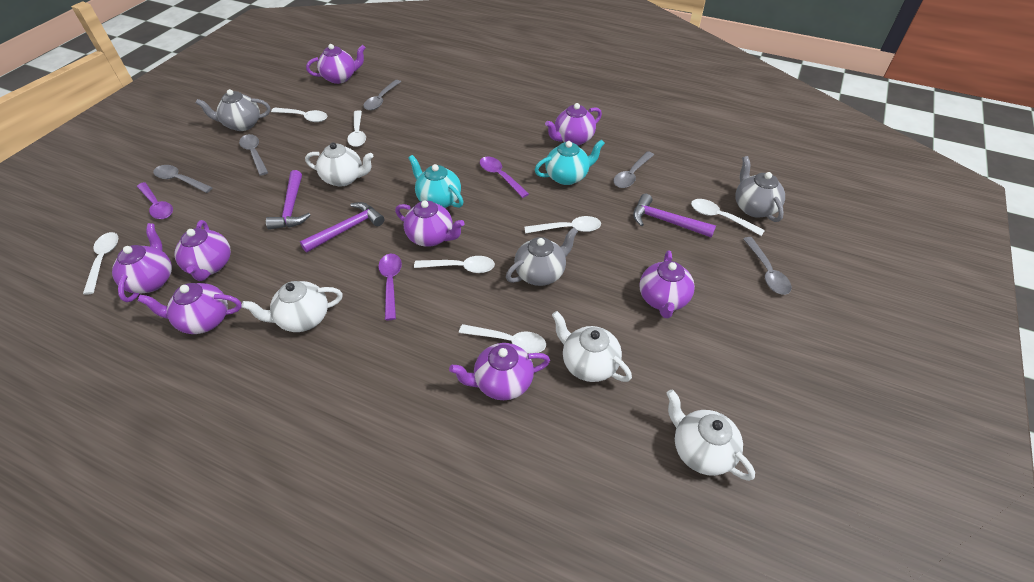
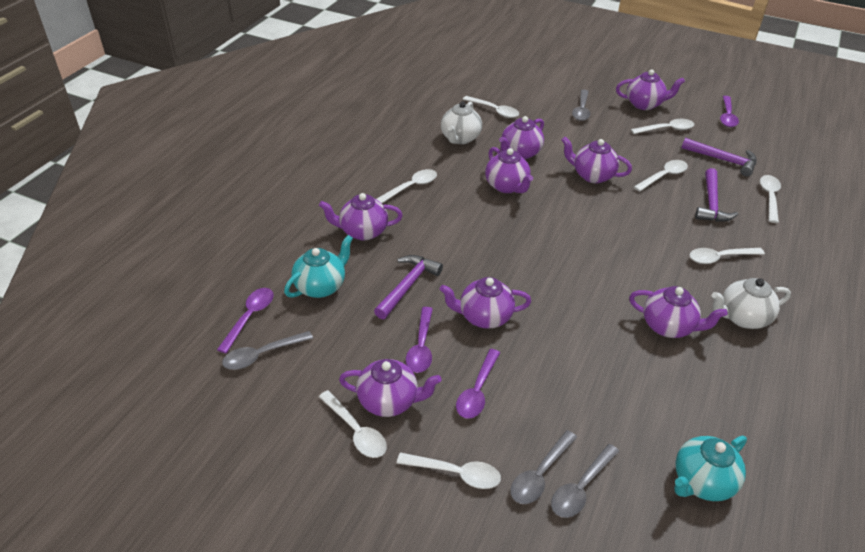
grey spoon: [153,165,213,193] [239,134,268,176] [363,80,401,110] [613,151,654,188] [743,237,792,295] = 5 -> [222,331,313,370] [511,430,577,504] [551,444,620,518] [572,90,590,121] = 4
grey teapot: [196,89,270,131] [506,227,578,286] [735,156,785,222] = 3 -> none = 0
purple spoon: [137,182,173,219] [378,254,402,320] [480,157,529,198] = 3 -> [217,288,274,353] [406,307,433,373] [456,349,500,419] [720,96,739,127] = 4
white spoon: [83,232,118,295] [271,107,328,122] [347,110,366,147] [414,256,495,273] [459,324,546,353] [525,216,601,234] [691,199,765,236] = 7 -> [319,390,387,458] [376,169,437,203] [396,452,501,489] [463,96,519,118] [631,119,694,134] [634,160,688,192] [690,248,765,264] [760,175,781,223] = 8
white teapot: [241,281,343,332] [305,142,374,187] [552,311,632,382] [666,389,755,481] = 4 -> [441,102,482,144] [712,278,791,329] = 2

